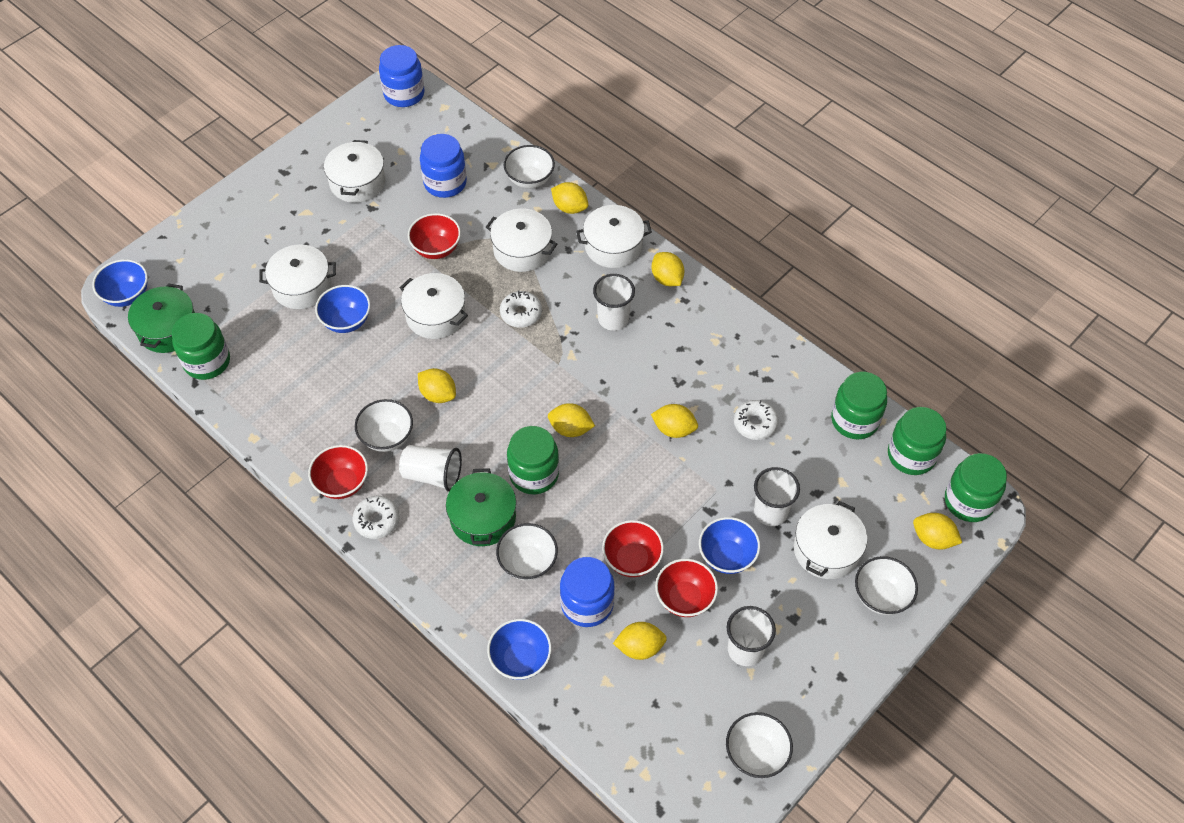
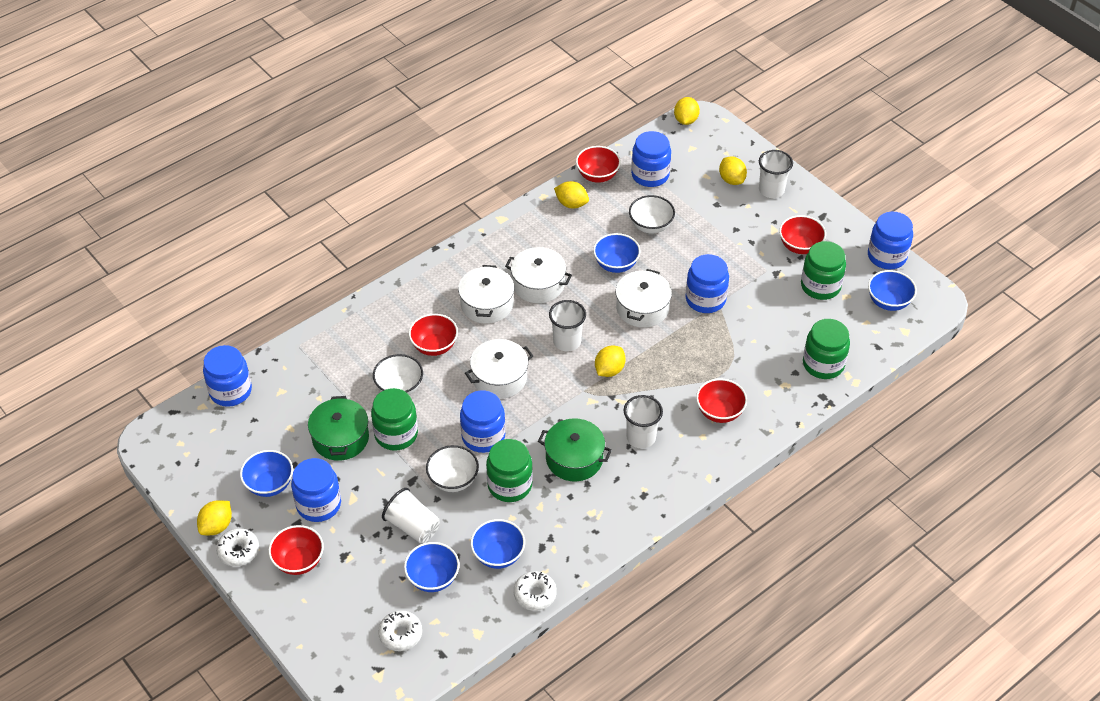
blue bowl: [92,259,148,307] [315,285,370,333] [487,619,552,680] [699,517,760,574] = 4 -> [240,450,293,497] [404,542,459,592] [471,519,525,569] [593,233,641,273] [868,270,917,311] = 5
blue jar: [379,45,425,107] [420,134,467,198] [560,557,615,627] = 3 -> [203,345,252,407] [291,458,341,522] [460,390,506,453] [631,131,671,187] [686,254,729,313] [868,212,913,269] = 6
green jar: [172,313,230,380] [507,426,559,494] [831,372,887,440] [888,407,947,475] [945,453,1007,522] = 5 -> [371,388,418,451] [486,439,533,502] [801,241,846,300] [803,319,850,379] = 4
red bowl: [308,445,368,499] [408,213,461,259] [602,520,664,577] [655,559,718,617] = 4 -> [268,525,324,575] [409,314,458,356] [576,146,621,183] [696,378,747,423] [779,215,826,254] = 5
white bowl: [355,399,413,452] [496,523,558,581] [504,145,555,188] [726,712,793,778] [855,556,918,615] = 5 -> [373,354,423,395] [426,445,479,492] [629,195,675,234] = 3
white pot: [259,245,336,309] [324,140,385,203] [400,273,468,339] [486,209,557,272] [576,205,652,268] [794,501,867,579] = 6 -> [458,265,514,324] [465,339,533,399] [505,247,572,303] [616,269,672,328] = 4
yellow lemon: [418,368,456,403] [548,403,595,437] [551,182,588,214] [613,622,667,660] [651,252,685,286] [651,404,698,438] [913,513,962,549] = 7 -> [197,500,232,535] [554,181,589,208] [595,345,626,377] [674,97,700,125] [719,156,747,185] = 5

